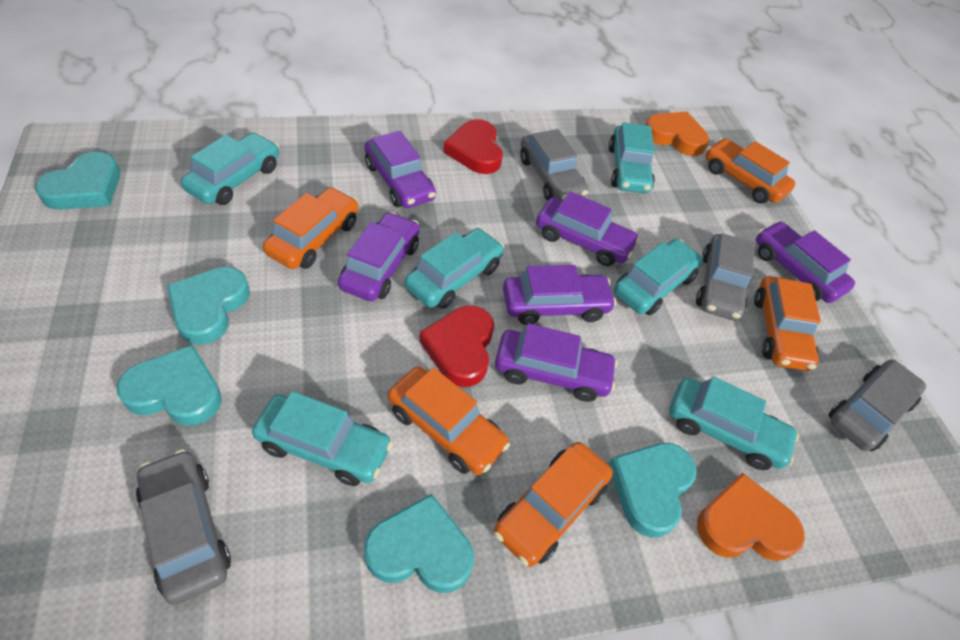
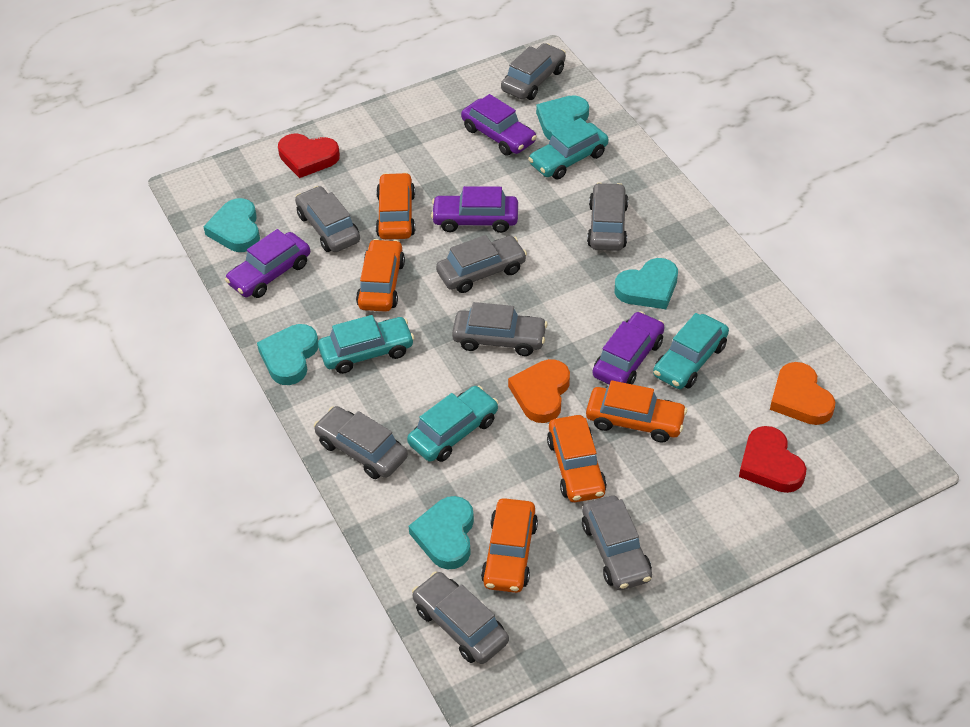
grey car: [136,449,231,605] [520,129,589,201] [696,233,755,321] [829,359,926,451] = 4 -> [295,186,360,252] [314,406,408,479] [412,572,509,664] [436,235,527,293] [452,302,548,356] [501,43,566,100] [582,495,652,590] [587,182,628,251] = 8
purple car: [338,212,420,302] [364,131,436,208] [495,323,618,402] [503,265,616,325] [536,191,640,266] [756,221,855,303] = 6 -> [225,229,310,298] [431,186,518,233] [461,94,537,155] [593,311,665,384] = 4
turquoise car: [181,133,279,205] [252,391,393,486] [405,228,504,309] [609,122,655,194] [614,239,703,315] [669,376,799,470] = 6 -> [318,315,414,374] [407,386,499,462] [528,118,608,179] [653,313,729,389] = 4

